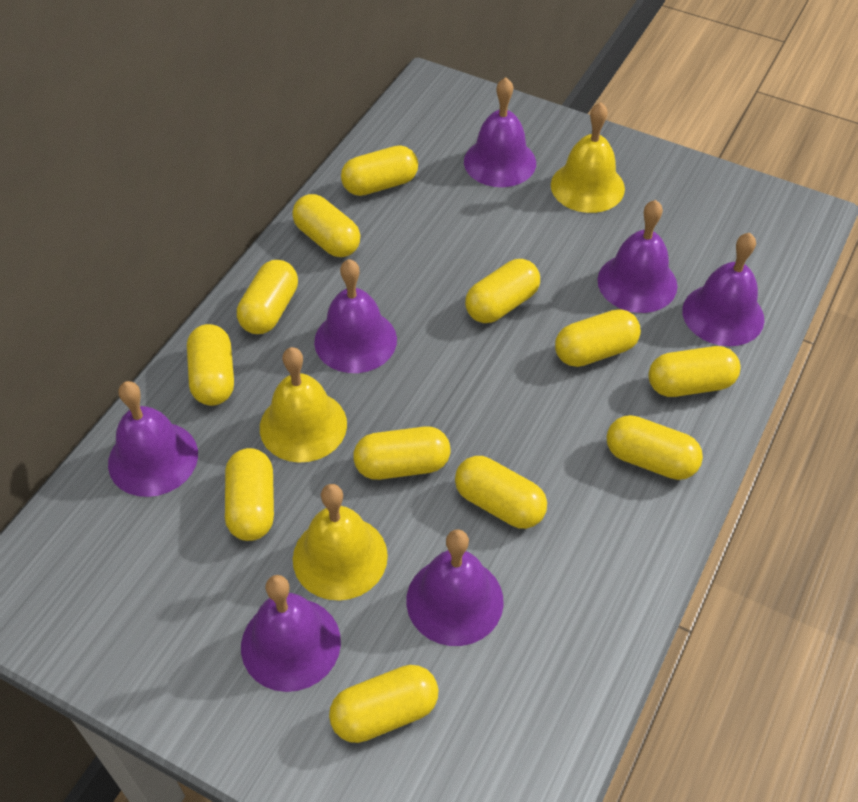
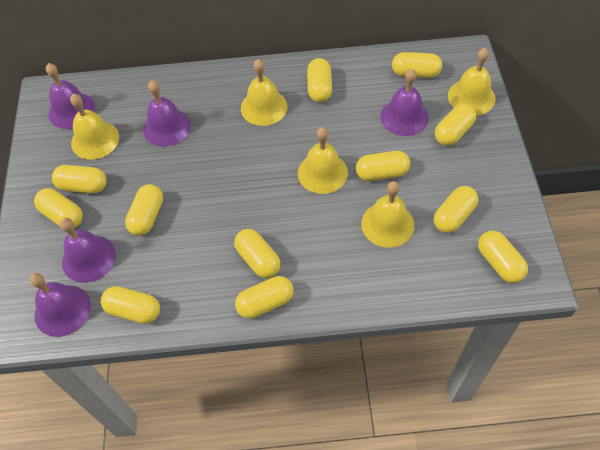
purple bell: [108,381,198,497] [241,575,341,692] [314,259,397,373] [406,529,504,646] [464,77,536,187] [598,200,677,313] [682,233,764,346] = 7 -> [30,273,91,337] [46,63,95,129] [60,218,116,283] [143,80,191,147] [381,69,429,136] = 5
yellow bell: [260,347,347,463] [293,484,388,601] [551,102,625,213] = 3 -> [70,94,119,160] [241,59,288,126] [298,127,348,194] [361,181,414,248] [448,48,496,115] = 5

